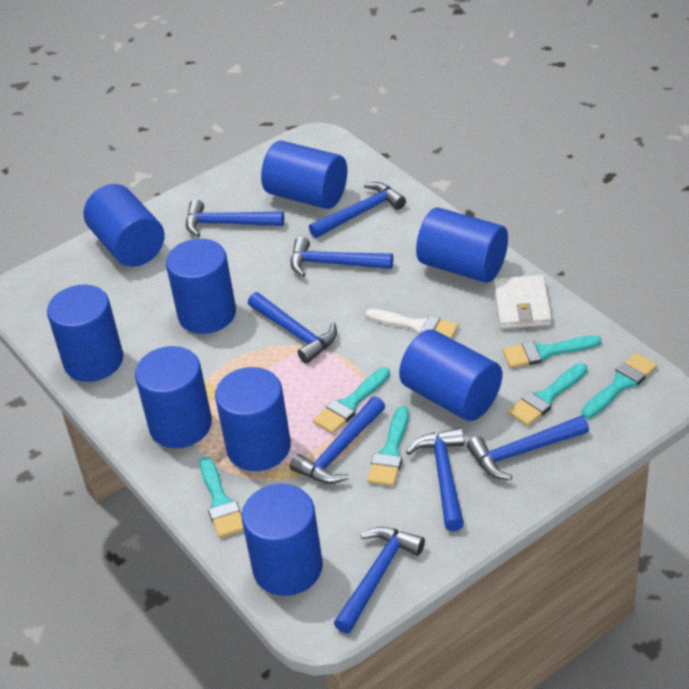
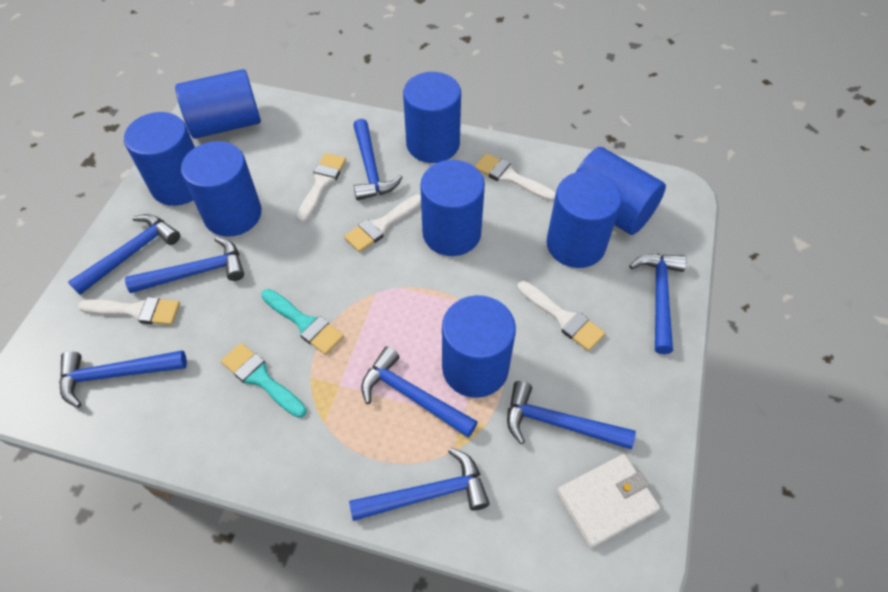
blue cylinder: [47,285,123,382] [84,184,165,267] [135,346,212,448] [166,239,236,334] [215,367,291,471] [242,484,323,596] [261,141,347,209] [399,329,502,421] [416,207,508,283] = 9 -> [124,112,195,206] [175,69,261,139] [181,141,262,237] [403,72,461,163] [420,160,485,256] [442,295,516,398] [546,171,622,268] [576,147,666,235] = 8
turquoise brush: [199,456,244,538] [313,367,390,434] [367,406,409,486] [503,335,601,368] [508,363,587,426] [582,353,657,418] = 6 -> [221,343,307,418] [261,289,344,355] = 2
white brush: [365,309,458,339] = 1 -> [78,297,180,325] [297,153,346,222] [344,194,421,252] [474,153,556,201] [517,281,605,351] = 5

